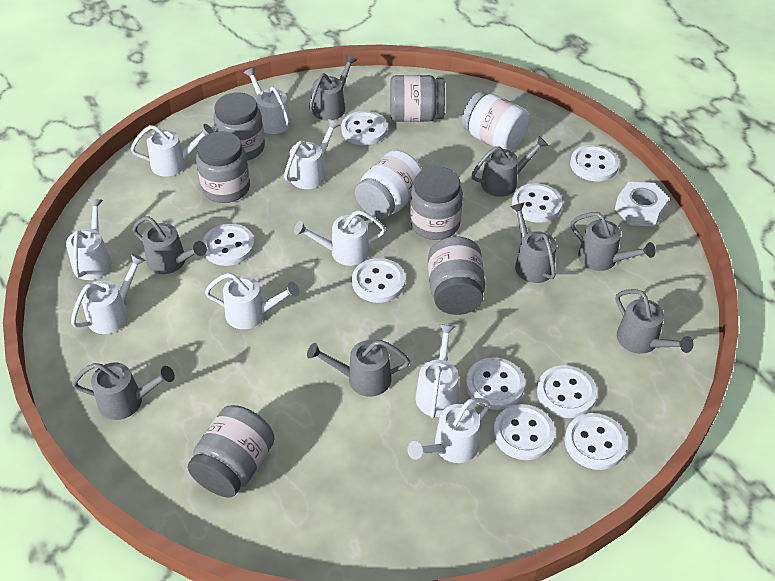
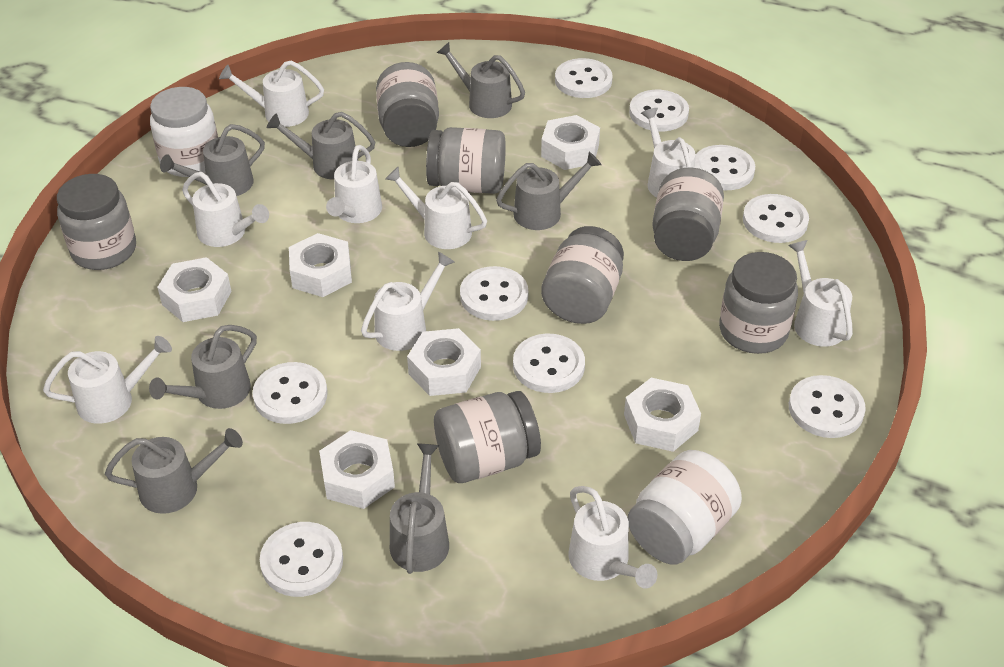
grey jar: [187,405,275,498] [196,131,250,203] [213,92,265,161] [390,75,445,122] [410,166,463,240] [428,237,485,315] = 6 -> [57,174,136,270] [376,62,439,147] [426,127,506,194] [434,391,541,483] [541,226,624,324] [652,167,724,261] [719,252,798,354] = 7
grey watering can: [72,362,175,420] [132,216,207,274] [307,340,410,397] [309,55,357,121] [471,136,549,197] [510,202,557,283] [570,212,656,271] [615,289,693,354] = 8 -> [105,428,243,514] [149,325,257,409] [160,124,265,196] [267,112,375,180] [390,443,449,574] [437,42,525,118] [496,152,602,230] = 7
white nut: [615,182,669,226] = 1 -> [157,257,232,322] [289,233,352,297] [319,430,395,509] [407,328,481,396] [541,115,600,170] [624,378,701,452] = 6

